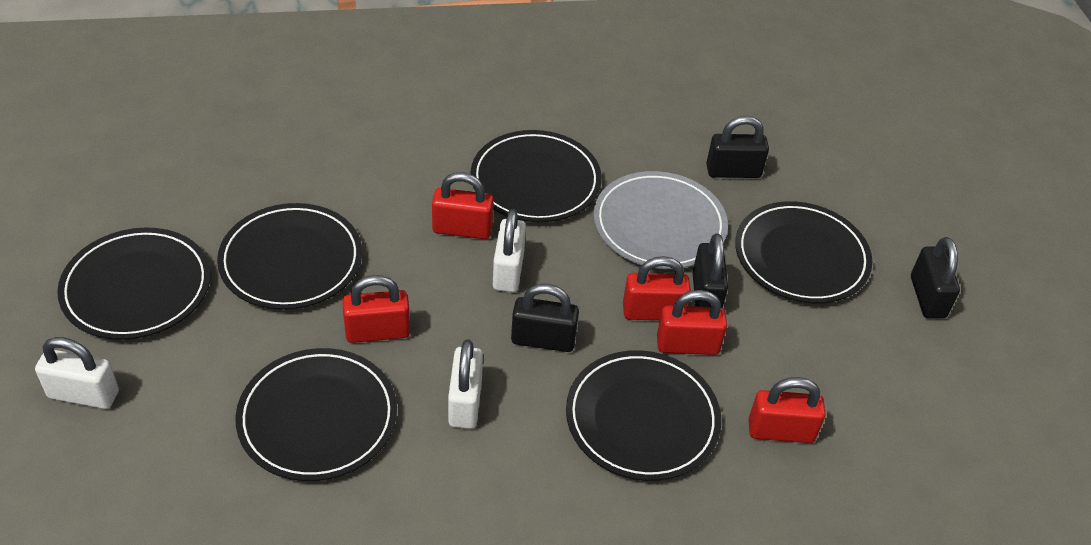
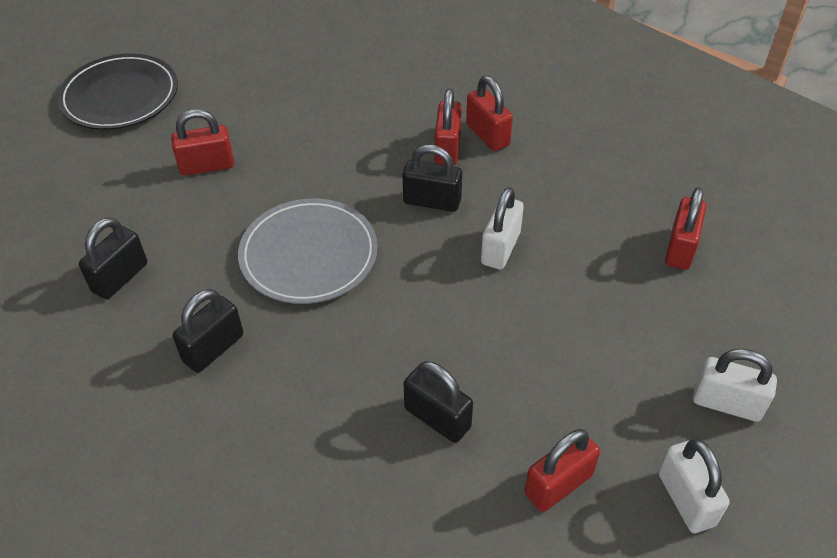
black plate: [57,227,211,340] [217,203,362,310] [235,348,397,481] [471,130,602,222] [566,350,721,481] [735,201,873,303] = 6 -> [57,53,178,130] = 1

